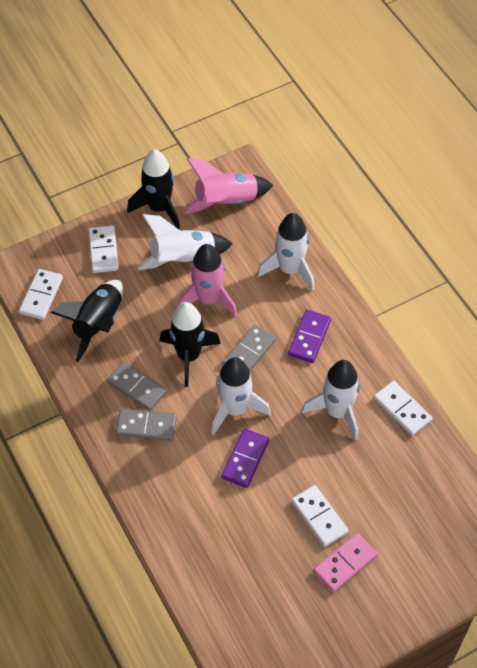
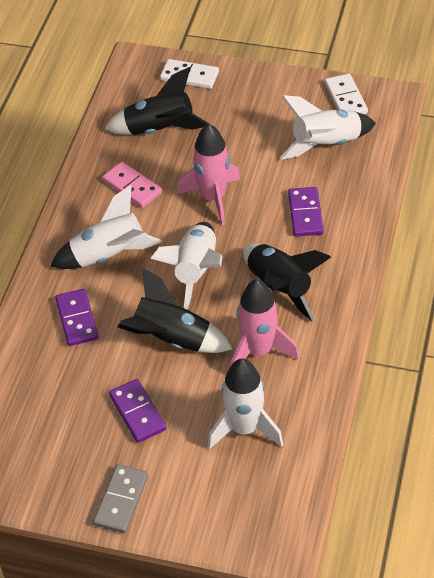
grey domino: [107,361,167,411] [116,408,177,441] [223,325,276,371] = 3 -> [93,464,149,533] = 1
purple domino: [221,429,269,488] [288,310,331,363] = 2 -> [55,289,99,346] [109,379,166,443] [288,187,324,236] = 3
white domino: [19,269,63,320] [88,225,119,273] [292,485,349,547] [374,381,433,436] = 4 -> [160,59,219,89] [325,74,368,114] = 2

